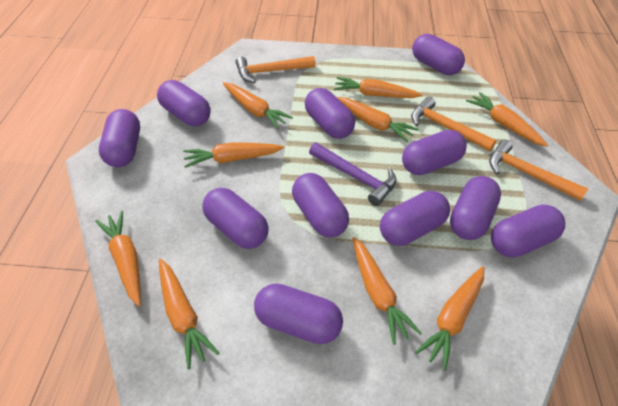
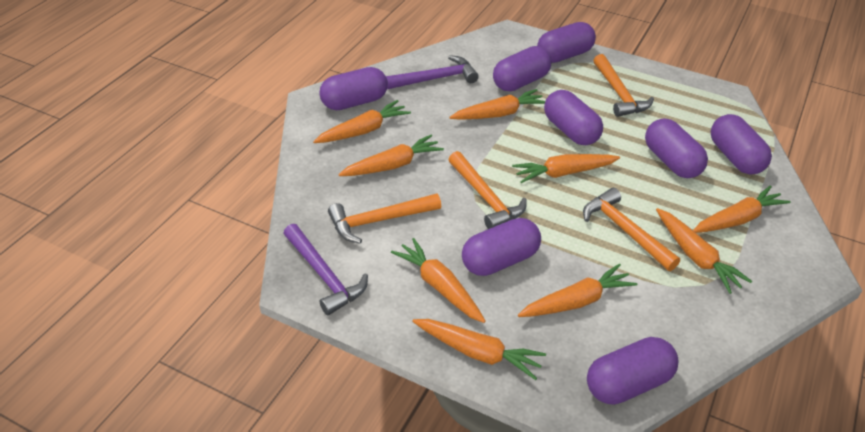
orange hammer: [236,56,316,83] [411,97,497,152] [489,140,588,201] = 3 -> [328,193,441,244] [448,151,527,229] [583,188,680,271] [593,54,654,117] = 4
purple capsule: [99,109,140,167] [157,80,211,126] [202,188,268,249] [254,283,343,344] [292,173,349,238] [305,88,355,139] [380,191,450,246] [402,130,467,175] [412,34,465,75] [450,176,501,240] [491,205,565,258] = 11 -> [319,67,388,110] [462,218,541,276] [493,46,551,91] [537,22,596,63] [544,90,603,145] [587,337,679,405] [645,119,708,178] [711,114,772,175] = 8
purple hammer: [309,143,397,206] = 1 -> [283,224,368,316] [386,55,479,89] = 2

